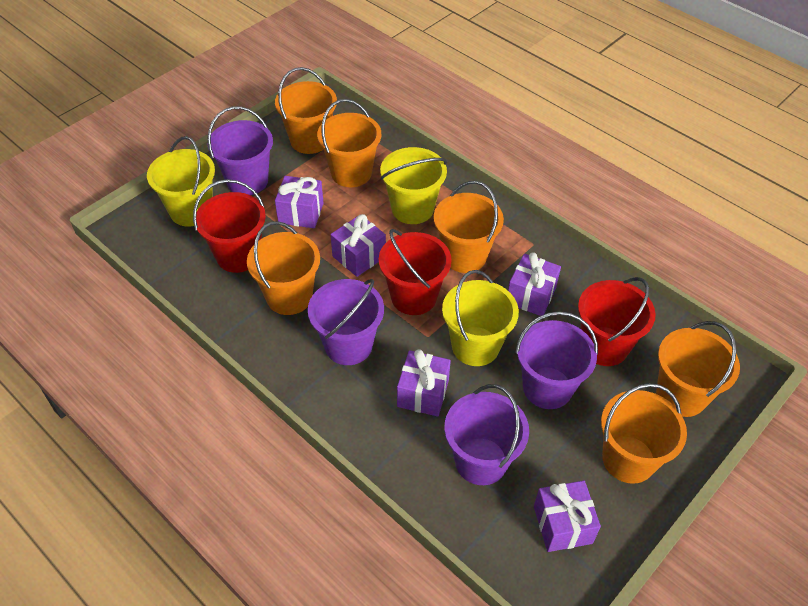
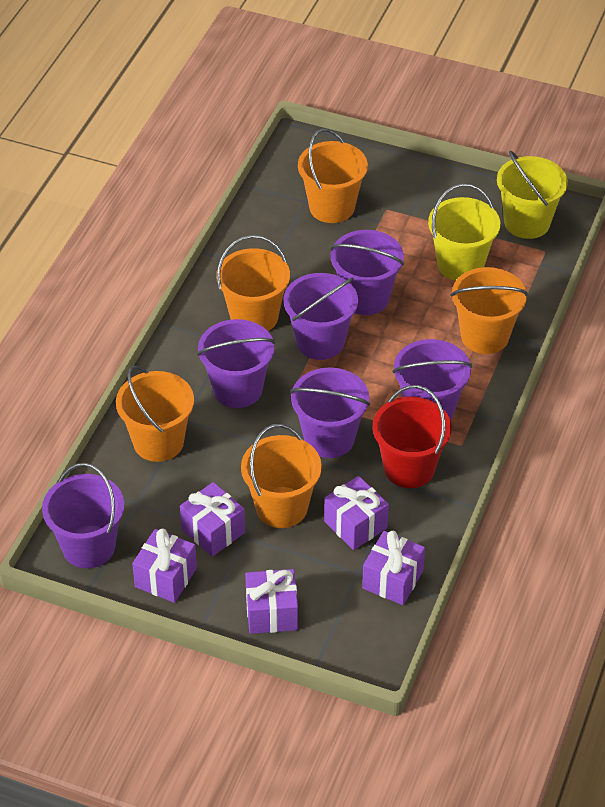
orange bucket: [247,221,320,315] [275,67,337,154] [317,99,381,187] [434,181,504,273] [601,383,687,484] [656,321,740,417] = 6 -> [116,366,194,462] [216,235,290,331] [241,424,322,528] [298,129,368,223] [450,267,528,354] = 5
purple bucket: [207,106,273,195] [308,279,384,365] [444,384,529,485] [515,311,598,409] = 4 -> [42,463,124,568] [197,319,275,408] [283,273,358,360] [290,367,370,458] [330,230,404,315] [392,339,472,420] = 6
red bucket: [193,179,266,273] [379,229,452,315] [578,277,656,366] = 3 -> [372,385,452,488] = 1
yellow bucket: [147,136,215,227] [380,147,447,224] [442,270,519,366] = 3 -> [428,184,500,281] [497,151,568,239] = 2

